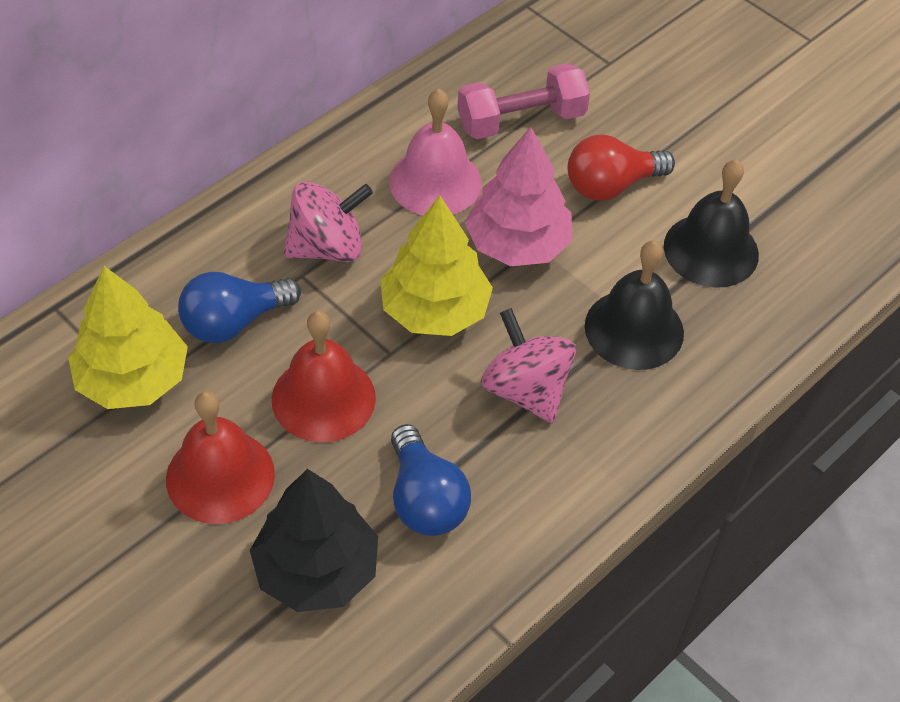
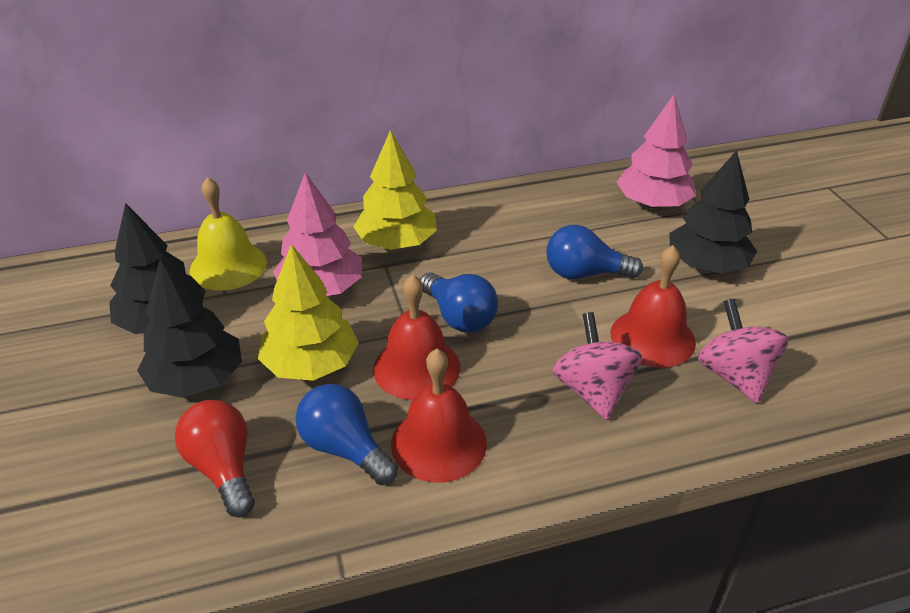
black bell: [585,240,684,370] [664,159,759,288] = 2 -> none = 0
black tree: [250,469,378,612] = 1 -> [109,203,206,334] [137,258,242,398] [670,150,757,274] = 3
blue light bulb: [178,272,301,343] [391,424,471,536] = 2 -> [295,384,398,485] [420,272,498,333] [546,225,643,279] = 3
pink bell: [389,89,482,215] = 1 -> none = 0
pink dumbbell: [457,63,590,139] = 1 -> none = 0
pink tree: [465,127,573,266] = 1 -> [273,173,362,296] [617,95,696,208] = 2
red bell: [166,391,275,524] [272,311,376,443] = 2 -> [373,274,460,400] [391,349,487,482] [611,245,696,368] = 3
yellow bell: none = 0 -> [190,177,267,291] = 1

